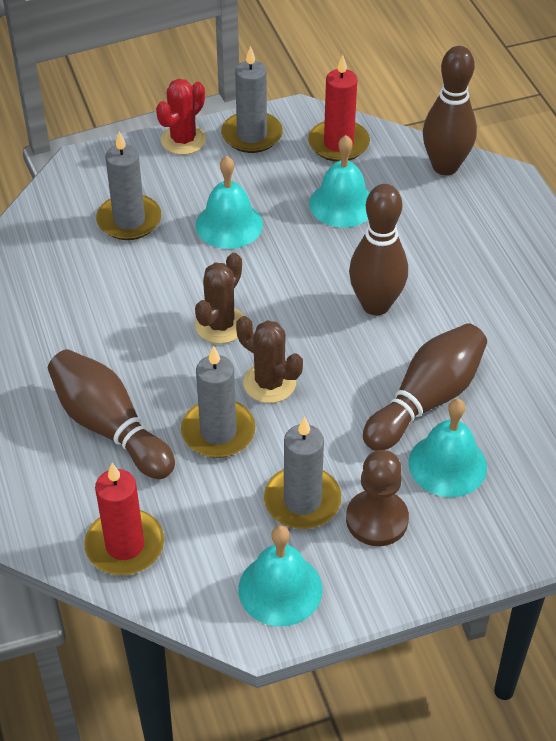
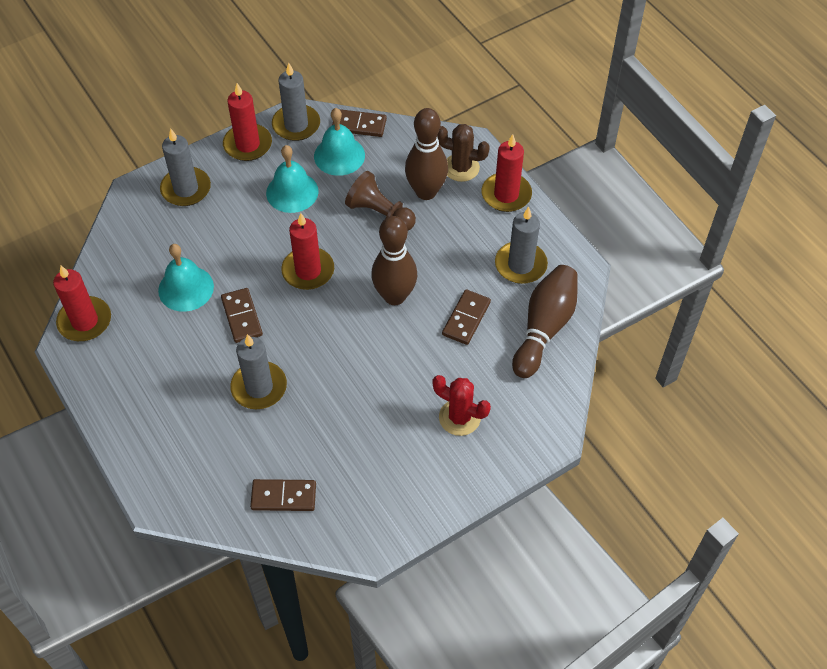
brown bowling pin: [48,349,175,479] [349,184,408,315] [363,323,487,451] [423,46,477,175] = 4 -> [371,216,417,305] [405,108,448,200] [512,265,578,378] = 3
brown cactus: [195,253,244,344] [236,316,303,403] = 2 -> [437,124,490,182] = 1
brown domino: none = 0 -> [221,288,263,343] [250,479,316,511] [332,109,387,137] [442,289,491,345] = 4
red candle: [85,463,164,575] [308,55,370,162] = 2 -> [53,265,111,341] [223,83,272,161] [281,213,334,290] [482,134,532,212] = 4
turquoise bell: [196,156,263,249] [239,525,322,626] [309,135,370,228] [408,399,487,497] = 4 -> [158,244,214,312] [266,145,319,213] [314,108,365,176] = 3

